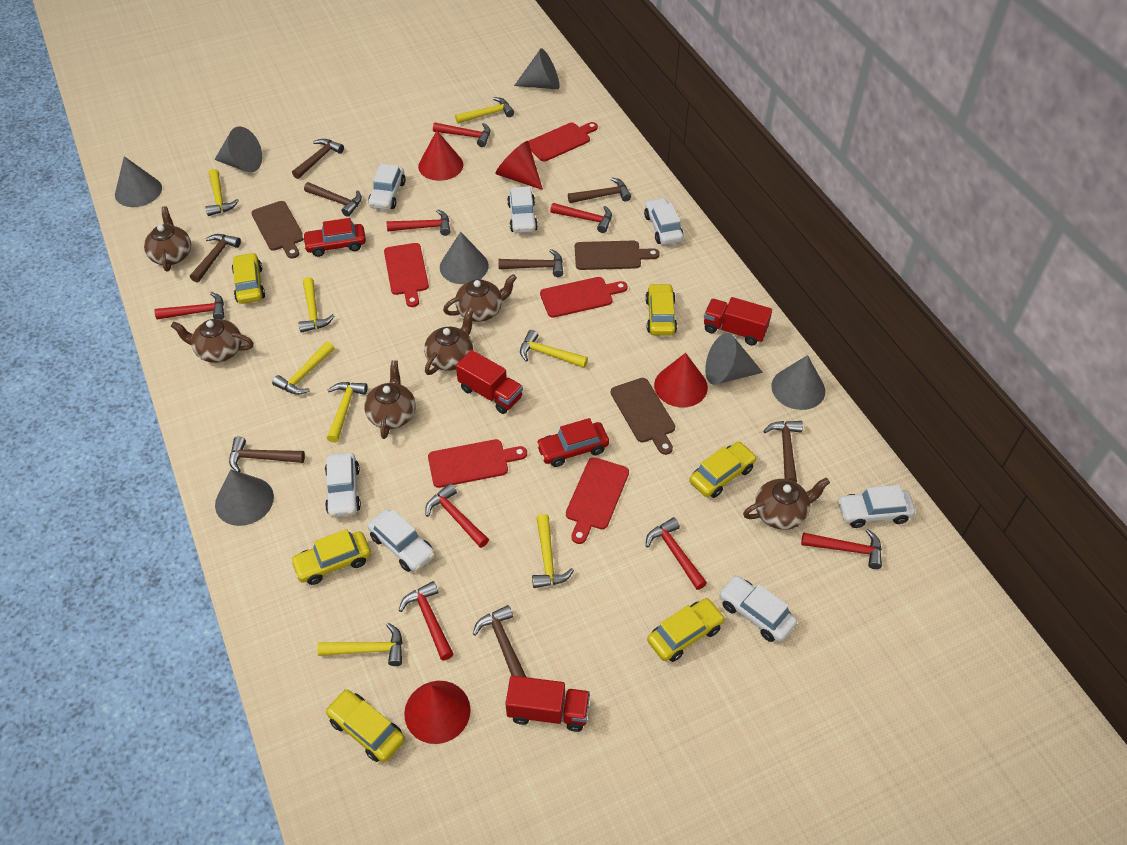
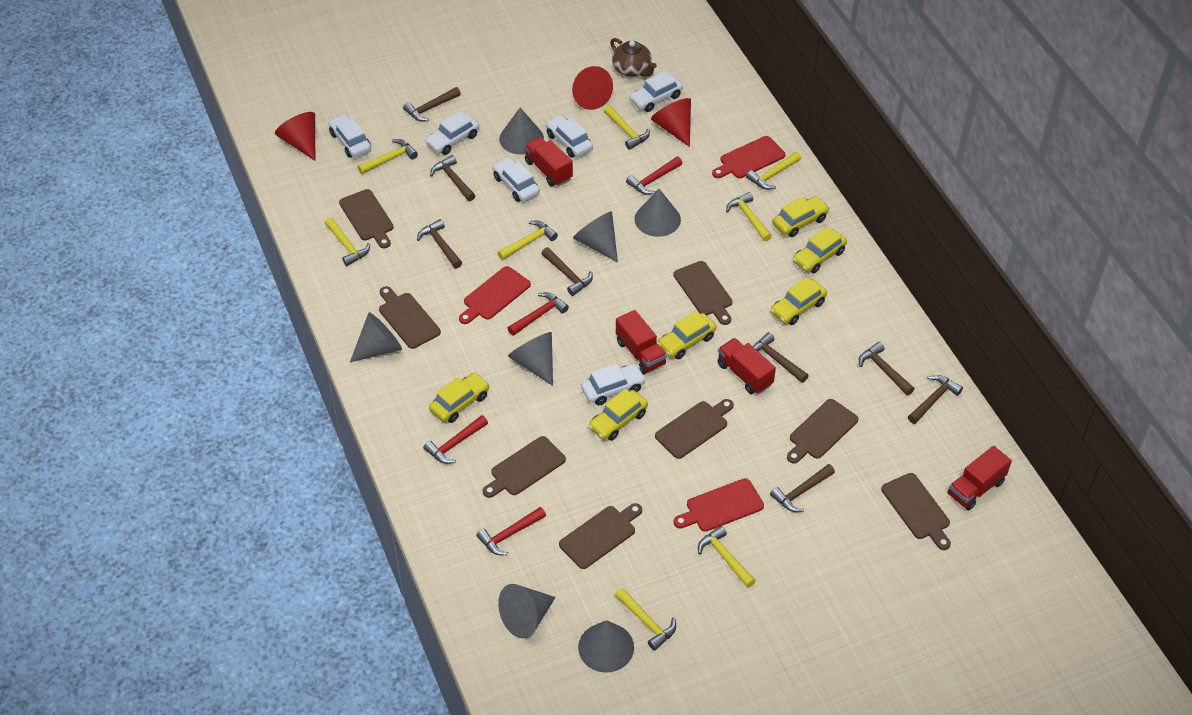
brown cutting board: [251,201,304,259] [575,241,660,270] [611,378,675,455] = 3 -> [339,189,394,248] [379,286,441,349] [483,436,566,498] [559,503,642,569] [655,399,734,459] [673,261,732,325] [787,399,858,464] [881,473,951,550] = 8
brown teapot: [144,206,191,272] [171,319,253,363] [364,360,416,439] [424,309,474,375] [443,274,517,322] [743,478,830,530] = 6 -> [610,38,657,77] = 1
red car: [302,218,366,257] [536,418,609,467] = 2 -> none = 0
red cone: [404,681,470,744] [418,131,463,181] [495,141,543,190] [654,353,708,407] = 4 -> [275,112,315,161] [572,66,613,110] [651,98,691,147] = 3
red cutting board: [384,243,429,307] [428,439,527,488] [528,122,598,161] [540,277,628,318] [566,457,629,544] = 5 -> [459,266,531,324] [673,478,764,532] [712,136,786,178] = 3
red hammer: [154,292,224,320] [387,209,450,236] [399,581,454,661] [425,483,489,548] [433,123,490,147] [550,203,612,233] [646,517,707,590] [801,529,882,569] = 8 -> [423,415,488,464] [476,507,546,555] [508,292,569,336] [626,157,682,195] = 4
red truck: [456,350,523,414] [505,676,590,732] [704,297,772,345] = 3 -> [524,137,573,186] [616,310,666,374] [718,338,776,394] [948,446,1012,511] = 4
white car: [325,453,361,518] [368,164,406,210] [368,509,435,572] [507,186,538,233] [644,198,684,245] [719,575,797,642] [838,485,915,528] = 7 -> [328,114,371,158] [425,111,479,155] [492,157,540,202] [545,114,593,158] [581,364,646,405] [629,71,683,112] = 6

